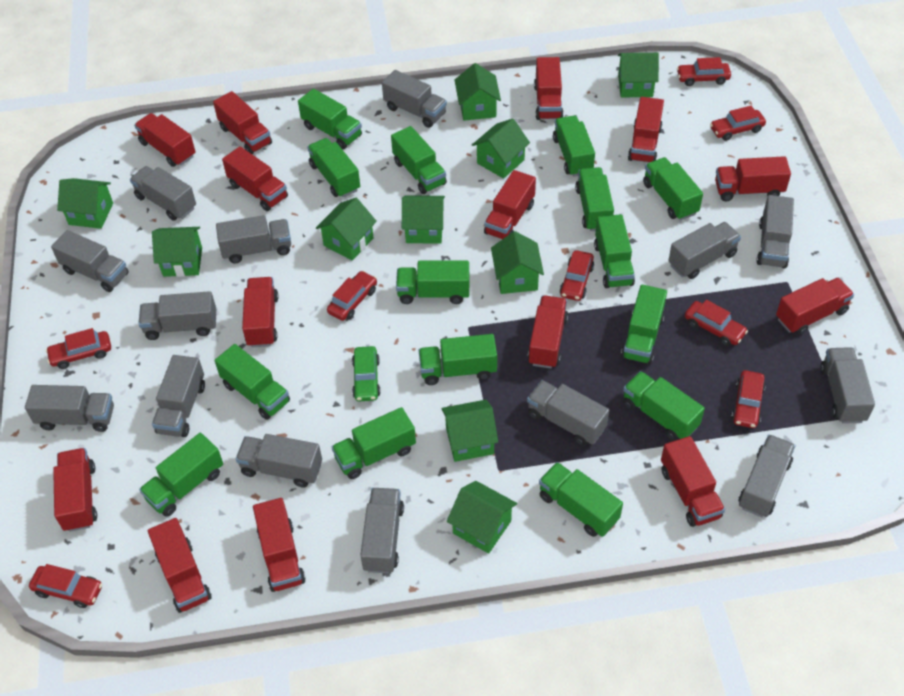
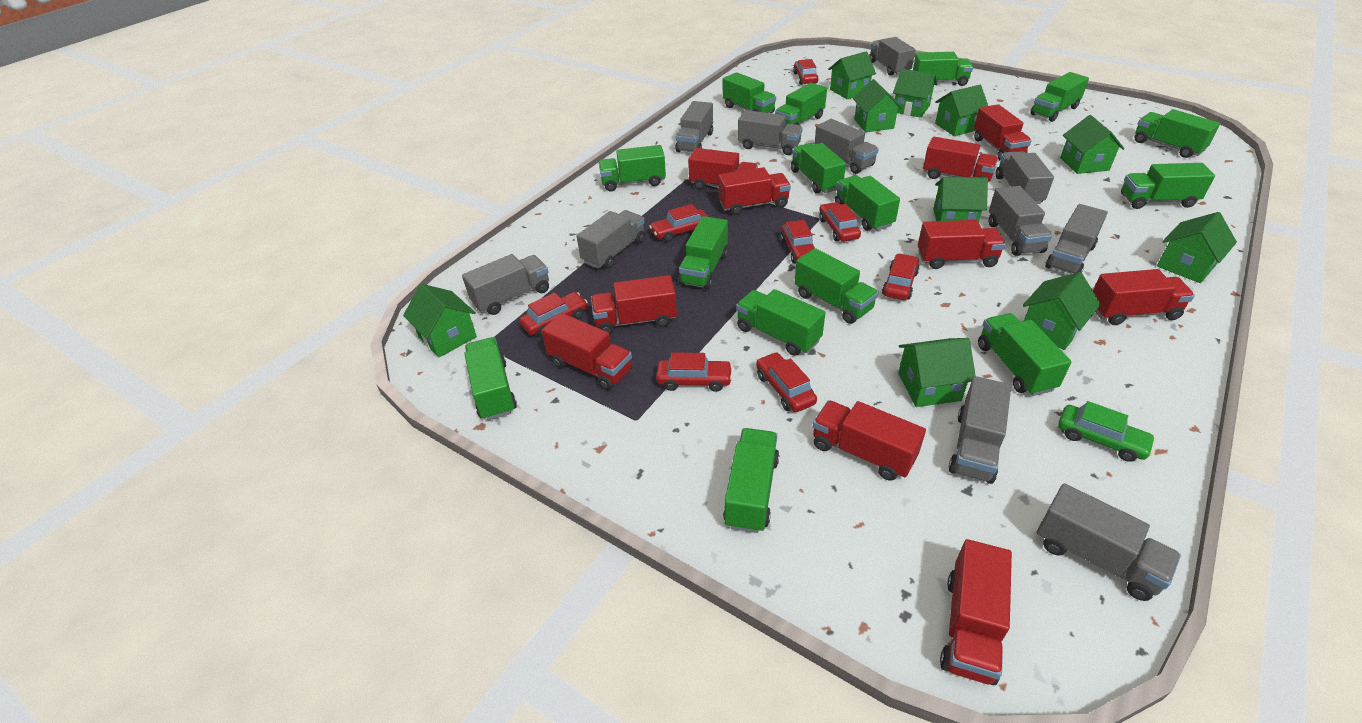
grey truck: [25,385,114,432] [51,230,128,292] [130,166,196,221] [138,291,216,340] [152,355,205,437] [216,215,291,264] [236,434,322,488] [360,488,404,574] [382,70,447,128] [527,380,609,446] [668,222,741,279] [738,434,795,517] [756,195,794,269] [821,347,875,424] = 14 -> [462,254,549,315] [577,210,645,269] [675,101,713,152] [738,110,803,155] [815,119,879,174] [869,37,915,76] [949,376,1011,484] [989,186,1052,256] [996,151,1054,204] [1037,483,1181,601] [1045,204,1108,274] = 11
red truck: [53,448,97,532] [134,113,195,167] [148,518,212,613] [213,91,272,154] [222,146,288,211] [242,277,279,347] [253,498,306,592] [484,170,536,239] [528,295,568,369] [534,57,563,120] [628,97,664,163] [661,436,725,527] [715,156,791,201] [776,278,854,335] = 14 -> [541,313,632,390] [591,275,677,334] [688,148,758,190] [718,167,791,215] [813,400,926,481] [918,220,1006,269] [923,137,998,182] [940,539,1012,686] [974,104,1032,161] [1093,269,1195,325] = 10

